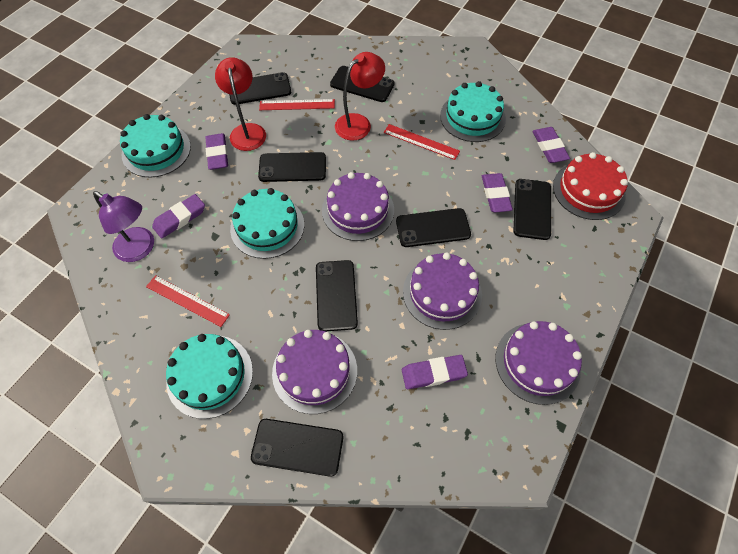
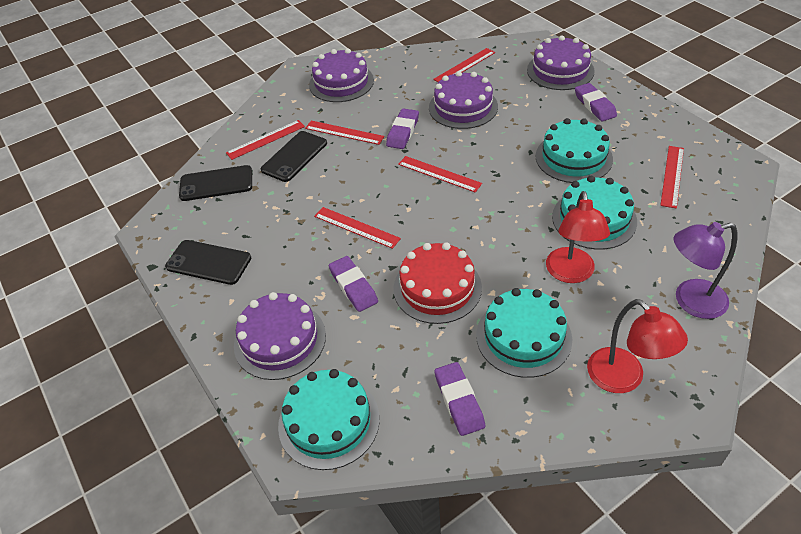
black phone: [229,72,291,105] [251,419,343,477] [258,152,326,182] [316,260,358,331] [330,66,395,102] [396,208,471,247] [514,179,551,240] = 7 -> [165,240,251,285] [179,165,252,201] [261,131,327,182] = 3
purple eraser: [152,194,205,239] [205,133,228,170] [402,355,468,389] [482,173,513,212] [532,127,570,163] = 5 -> [329,256,378,312] [386,108,419,149] [434,362,485,436] [575,83,617,121] = 4
red ruler: [146,275,230,327] [259,99,335,110] [384,124,460,160] = 3 -> [226,120,305,160] [305,121,385,145] [314,207,401,249] [398,156,482,192] [433,48,495,82] [660,146,684,209] = 6

